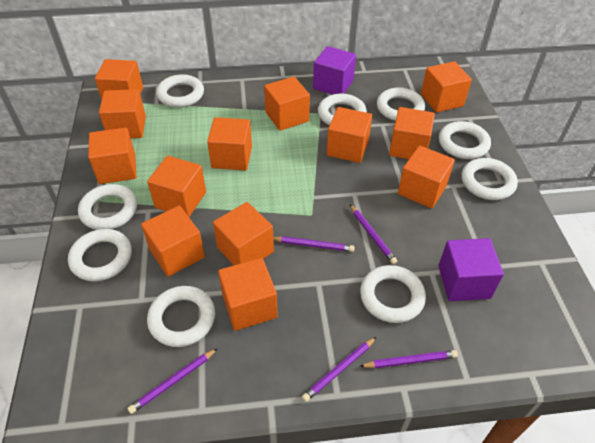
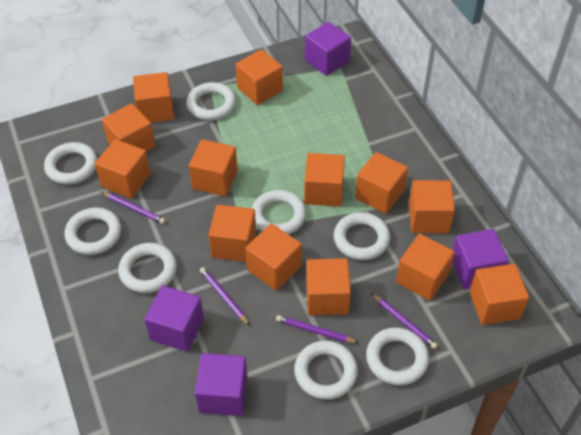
purple cube: [313,46,356,95] [438,238,504,301] = 2 -> [144,285,204,352] [195,353,248,416] [305,22,351,76] [452,229,508,289] = 4
purple pencil: [127,348,218,414] [273,236,355,252] [302,337,376,402] [350,204,397,264] [360,350,458,368] = 5 -> [102,192,165,224] [200,267,250,326] [276,315,359,343] [371,293,438,349] = 4
white ring: [68,229,132,281] [78,184,137,230] [147,286,215,347] [156,74,204,108] [318,94,367,126] [360,265,426,323] [377,87,425,121] [439,121,491,159] [461,158,518,200] = 9 -> [44,142,97,185] [65,208,121,255] [118,243,177,293] [186,82,236,120] [252,190,306,234] [294,341,358,400] [334,212,390,260] [366,327,429,386] = 8

